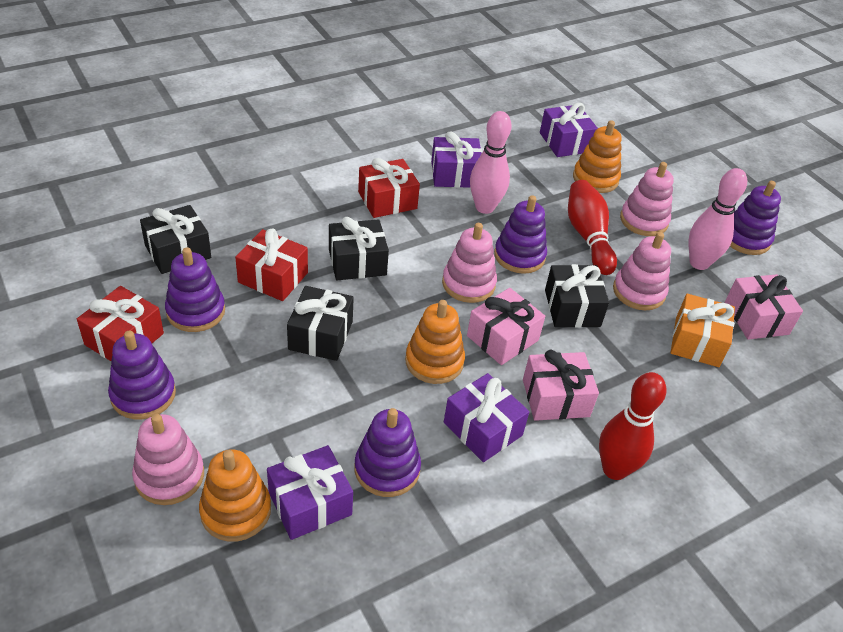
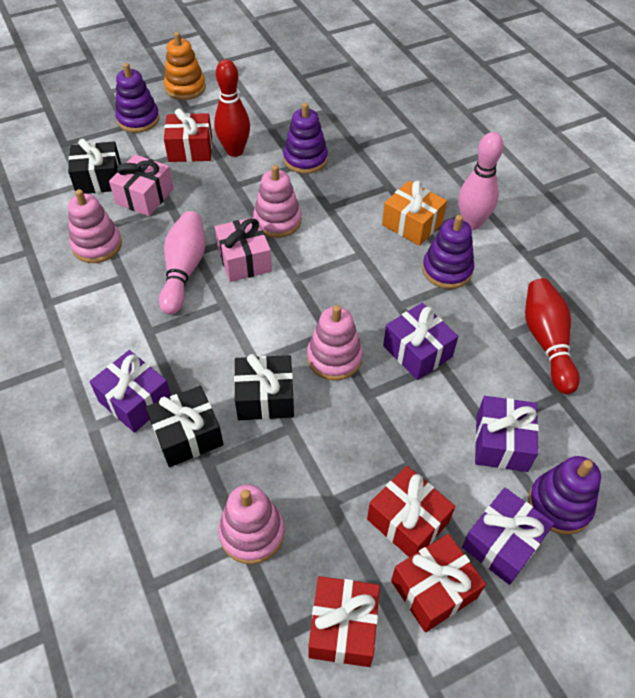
black gift: [140,205,211,274] [287,286,354,361] [329,217,389,280] [545,264,609,328] = 4 -> [68,139,121,194] [146,386,223,467] [234,354,294,420] = 3
orange stacking toy: [199,449,271,542] [405,300,465,384] [573,120,622,193] = 3 -> [164,32,206,100] = 1
pink gift: [467,288,545,365] [523,350,599,421] [725,274,803,340] = 3 -> [109,154,174,216] [215,217,272,282] = 2
purple stacking toy: [108,331,176,419] [165,247,225,332] [355,408,421,497] [494,195,547,274] [730,181,781,255] = 5 -> [115,63,160,133] [283,103,328,174] [422,215,474,289] [528,456,601,535] = 4
red gift: [77,286,164,361] [235,229,308,301] [358,158,420,218] = 3 -> [164,108,212,162] [308,576,380,667] [367,466,455,557] [391,534,486,632] = 4

